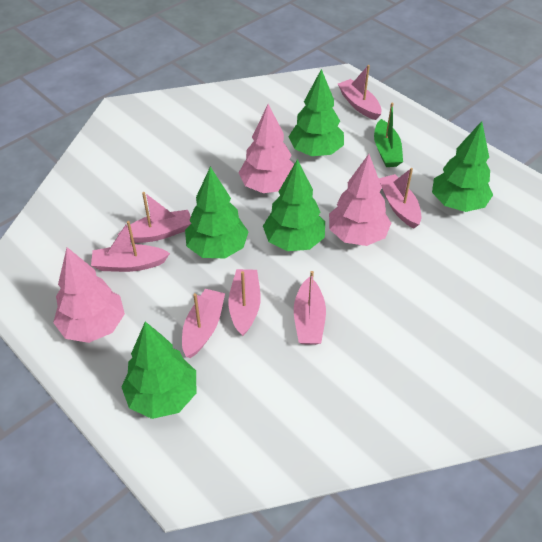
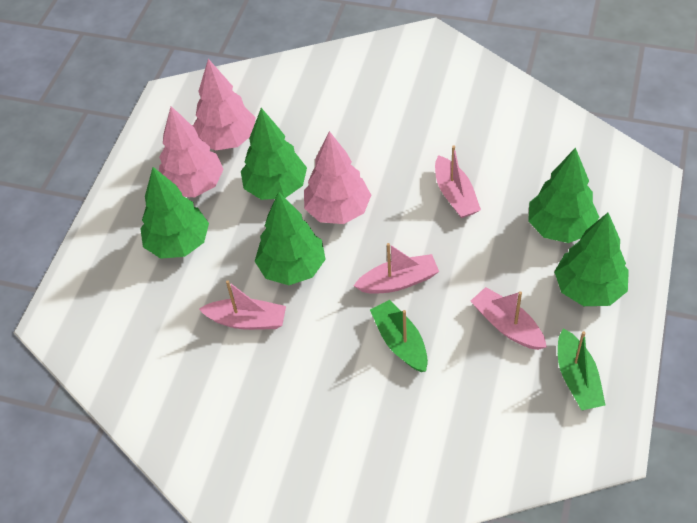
green boat: [374,103,403,167] = 1 -> [370,300,428,372] [558,328,605,410] = 2
pink boat: [91,221,170,272] [118,192,191,243] [182,289,225,358] [228,269,261,336] [294,271,326,345] [338,65,381,120] [379,168,421,228] = 7 -> [199,280,286,330] [354,243,439,294] [435,146,481,218] [471,287,547,350] = 4

